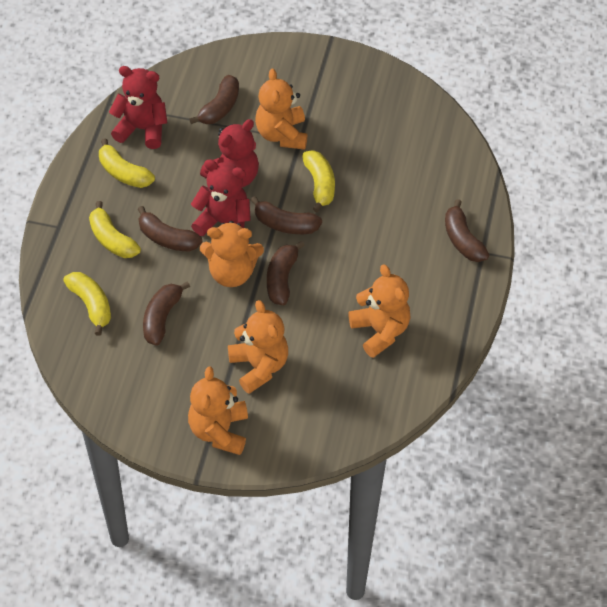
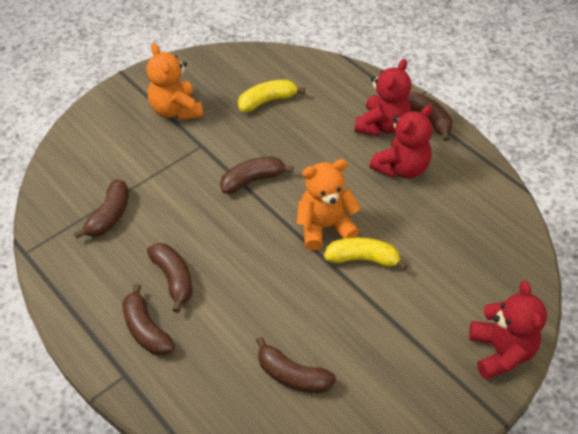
orange teddy bear: [188,366,248,455] [200,221,264,287] [228,300,288,394] [255,69,307,150] [348,265,410,358] = 5 -> [147,43,203,120] [297,159,361,250] = 2
yellow banana: [63,272,111,336] [89,201,141,258] [99,138,155,188] [302,150,335,212] = 4 -> [238,79,305,112] [324,237,408,270] = 2

